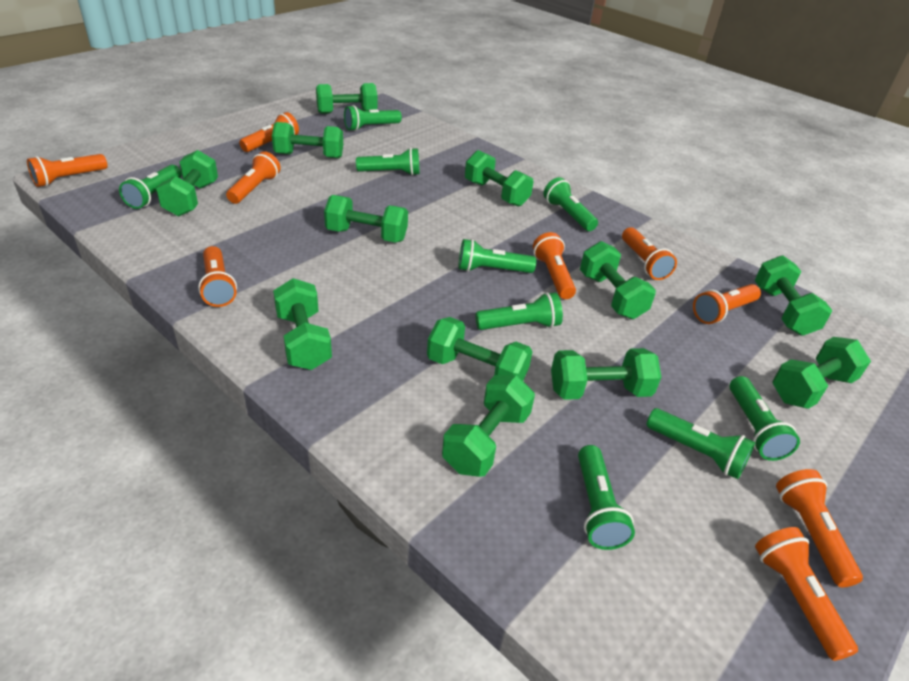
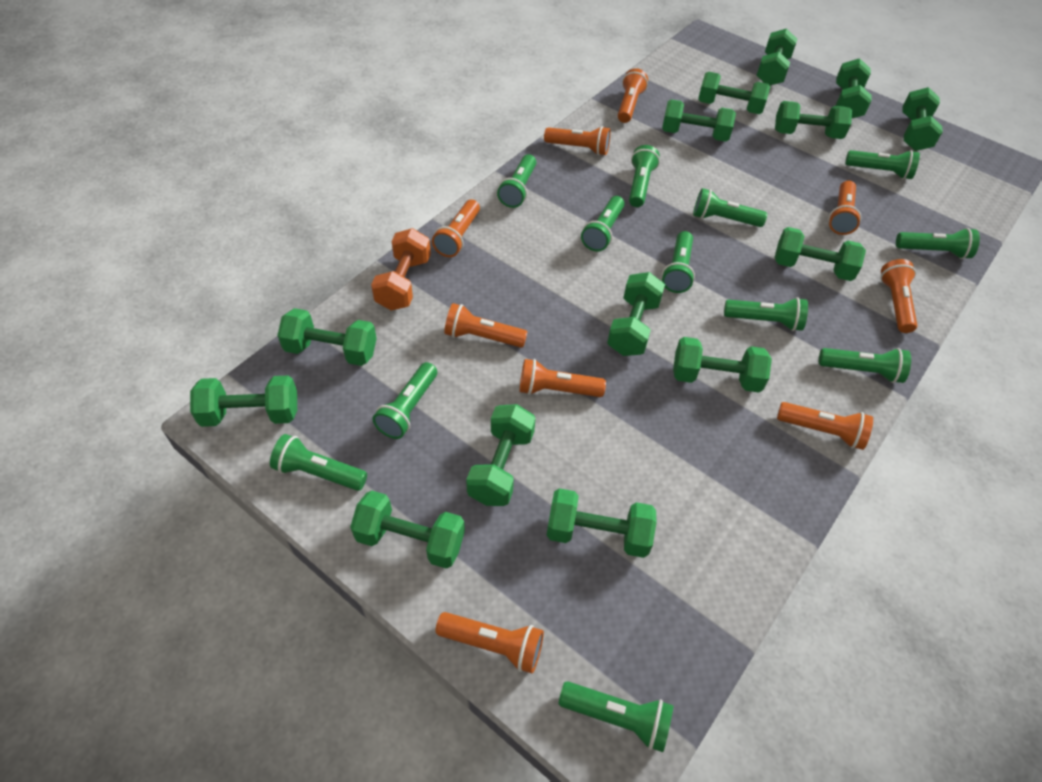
green dumbbell: [156,150,218,216] [272,122,343,158] [273,278,332,370] [316,83,378,114] [324,195,408,242] [427,317,533,380] [442,375,535,477] [465,150,534,207] [551,348,661,400] [580,241,656,319] [755,255,832,336] [772,337,871,409] = 12 -> [190,376,297,427] [277,308,377,366] [350,491,465,569] [466,404,536,506] [547,488,657,558] [607,272,665,356] [662,99,736,142] [673,337,772,393] [698,72,770,114] [757,28,797,85] [775,101,852,139] [775,227,866,281] [836,58,872,118] [902,87,943,151] = 14
green flashlight: [119,165,181,209] [344,105,402,131] [356,148,419,176] [459,239,536,273] [475,292,563,330] [543,177,598,231] [578,445,635,550] [646,408,755,479] [729,376,800,461] = 9 -> [270,434,367,491] [373,362,437,439] [497,154,536,208] [559,681,674,752] [581,196,625,251] [629,145,660,207] [662,231,695,293] [693,188,767,227] [724,297,808,331] [819,348,911,383] [845,150,920,179] [896,228,980,259] = 12
orange dumbbell: none = 0 -> [371,228,431,310] = 1

